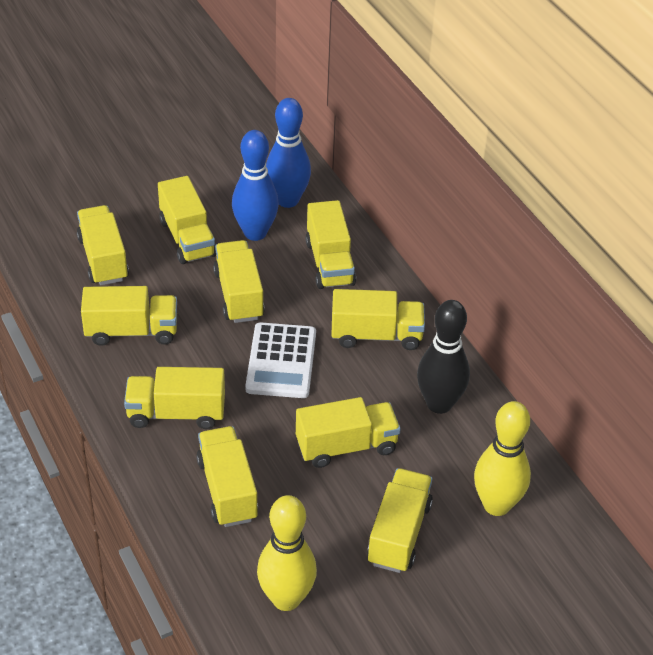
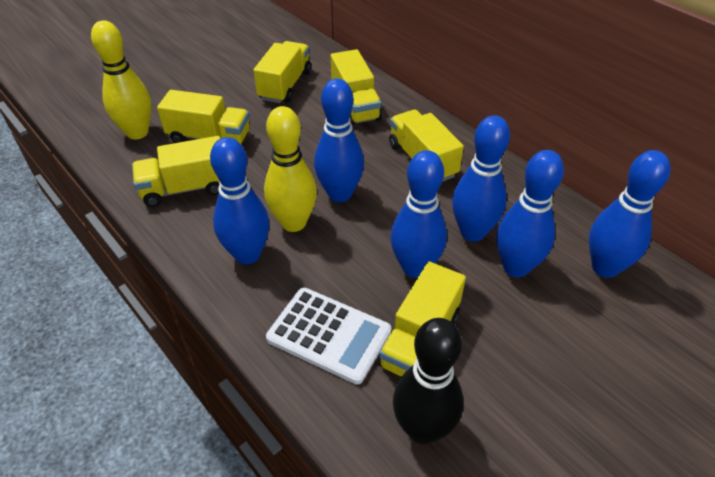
blue bowling pin: [232,130,279,241] [266,98,311,208] = 2 -> [210,137,270,264] [314,78,364,203] [390,150,447,278] [452,115,510,242] [496,150,564,277] [589,150,671,278] = 6
yellow truck: [77,205,129,285] [81,286,177,346] [124,367,225,429] [158,176,216,264] [196,426,258,527] [213,240,265,323] [296,397,401,468] [306,200,356,289] [332,289,425,350] [367,468,433,573] = 10 -> [132,136,221,207] [157,90,250,144] [253,41,311,103] [331,49,382,126] [378,261,466,377] [389,110,464,182] = 6

